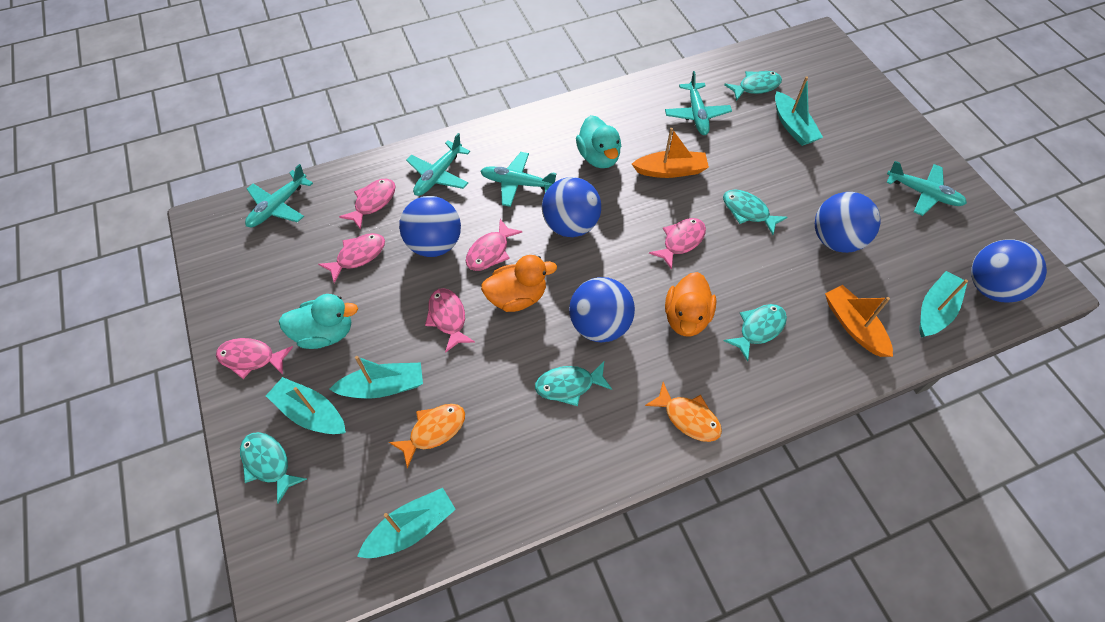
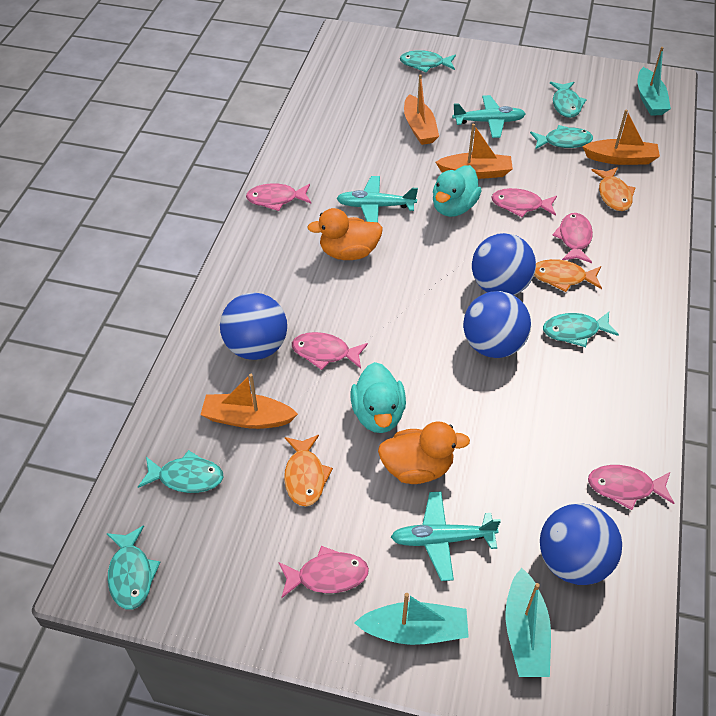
blue ball: [399,196,461,257] [542,177,601,237] [569,277,635,342] [815,192,881,253] [971,239,1047,303] = 5 -> [220,293,287,360] [463,291,531,358] [472,233,536,295] [540,503,622,585] = 4
orange boat: [632,128,709,178] [825,285,893,357] = 2 -> [200,374,298,429] [404,74,439,145] [435,124,513,179] [582,109,660,165] = 4
orange fish: [389,404,465,469] [645,382,722,442] = 2 -> [284,435,333,506] [534,259,602,292] [591,167,635,211] = 3
turquoise boat: [266,377,346,434] [329,356,423,398] [357,488,456,558] [775,76,823,146] [919,271,968,337] = 5 -> [354,593,469,645] [506,568,551,677] [638,47,671,116] = 3
turquoise fish: [240,432,307,504] [535,362,612,406] [723,189,787,235] [724,71,782,101] [724,304,787,361] = 5 -> [106,525,160,609] [138,450,223,493] [400,50,456,72] [530,125,593,149] [543,312,619,347] [550,82,587,118] = 6
turquoise plane: [245,164,313,227] [406,133,470,196] [480,152,557,207] [665,71,732,135] [886,161,967,216] = 5 -> [336,176,418,222] [391,492,501,581] [452,95,526,138] = 3

